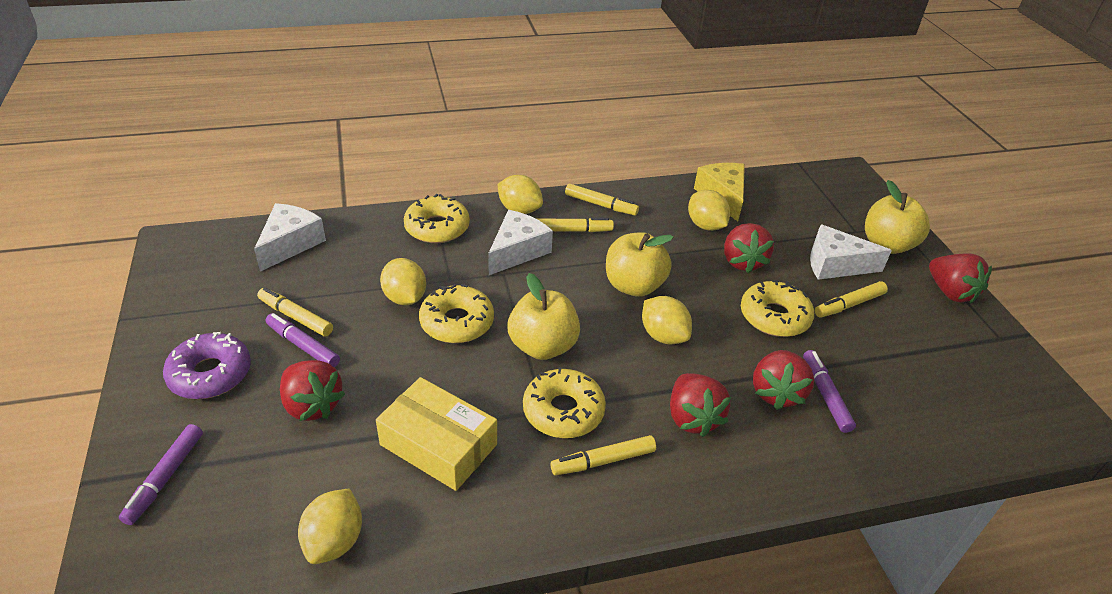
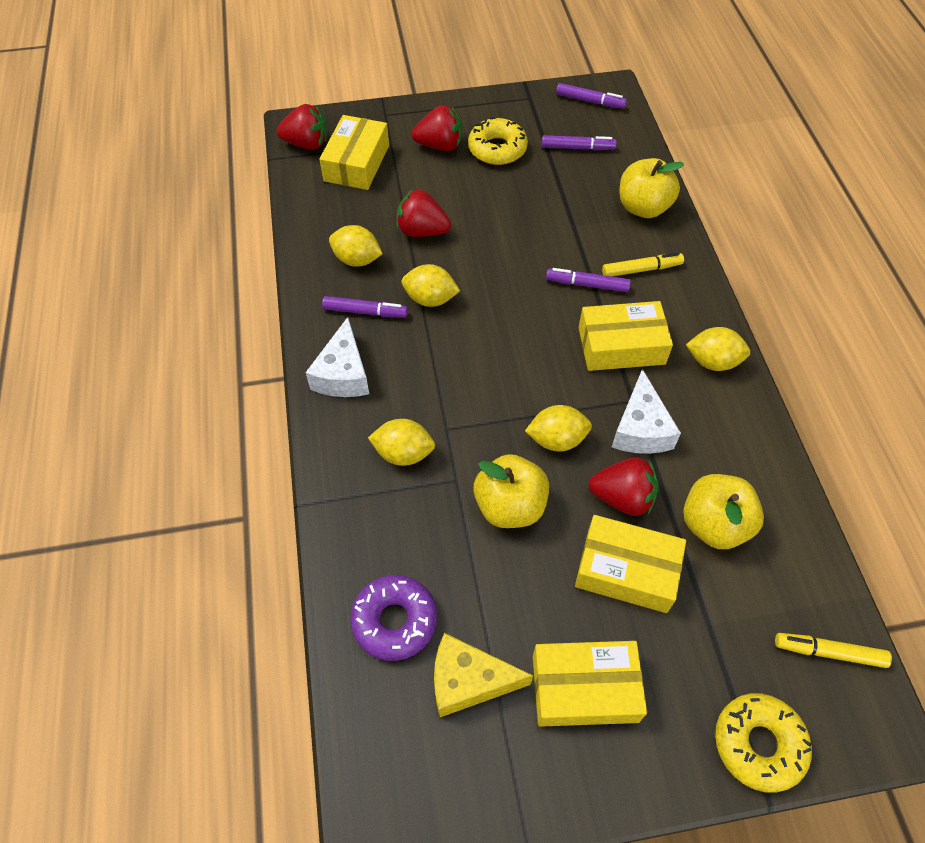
purple marker: [119,424,203,525] [266,313,340,368] [803,350,856,433] = 3 -> [322,296,408,318] [542,135,617,150] [546,268,631,292] [556,83,627,109] = 4
red strawberry: [280,360,345,421] [670,373,731,437] [724,223,774,273] [753,350,814,410] [929,253,992,304] = 5 -> [276,104,327,150] [397,188,451,237] [412,105,462,151] [588,457,659,516] = 4
white cheese: [254,203,326,272] [488,210,553,275] [810,224,892,280] = 3 -> [305,317,369,397] [612,369,681,454] = 2
yellow box: [376,377,497,491] = 1 -> [319,115,389,190] [533,641,647,727] [575,515,686,613] [578,301,673,371] = 4
yellow donut: [404,194,470,243] [419,284,494,343] [523,367,606,438] [741,280,814,337] = 4 -> [468,117,528,165] [715,693,812,793] = 2
yellow marker: [257,288,333,337] [538,218,614,232] [551,435,656,475] [565,183,639,215] [815,281,888,318] = 5 -> [602,253,684,277] [775,633,892,668] = 2

